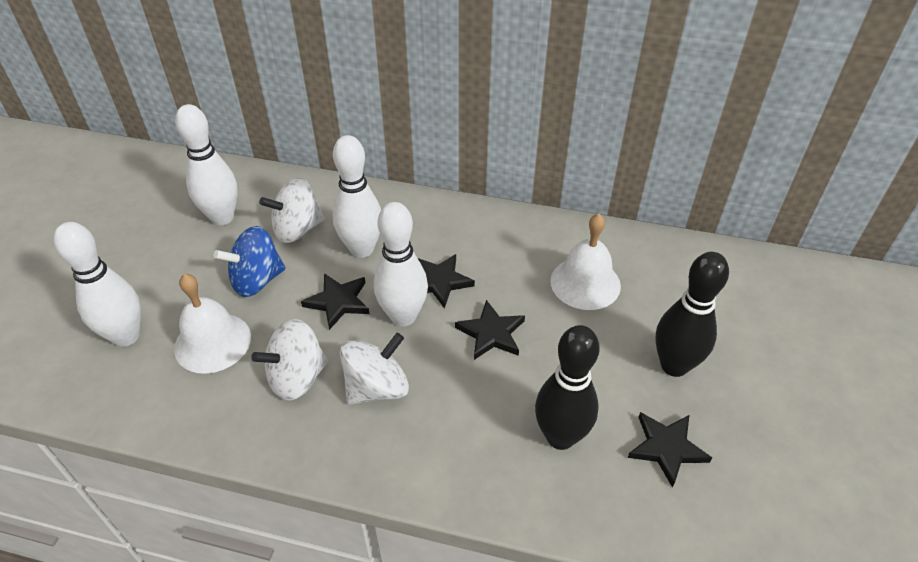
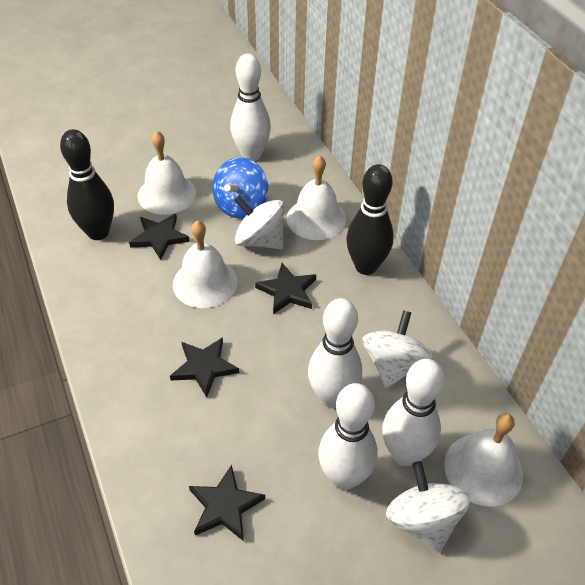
white bell: [174,274,251,374] [550,213,621,310] = 2 -> [138,131,196,215] [173,220,237,308] [287,155,346,240] [444,413,523,506] = 4

